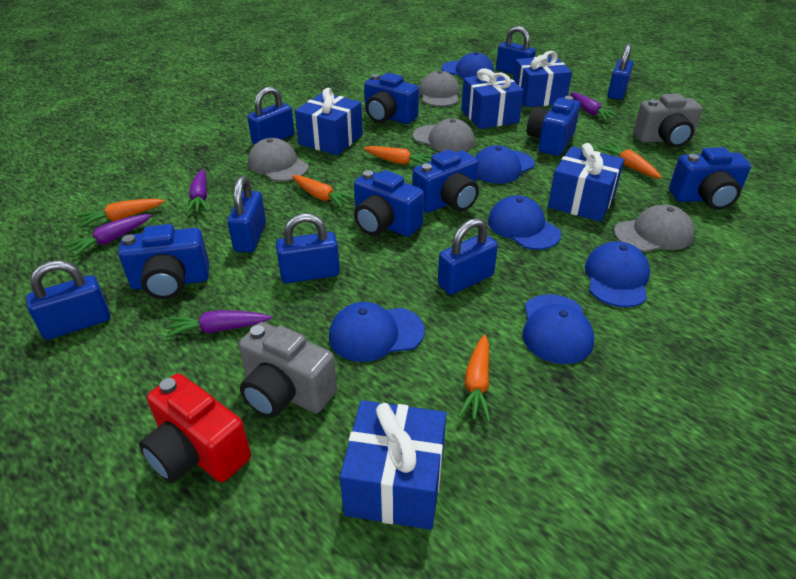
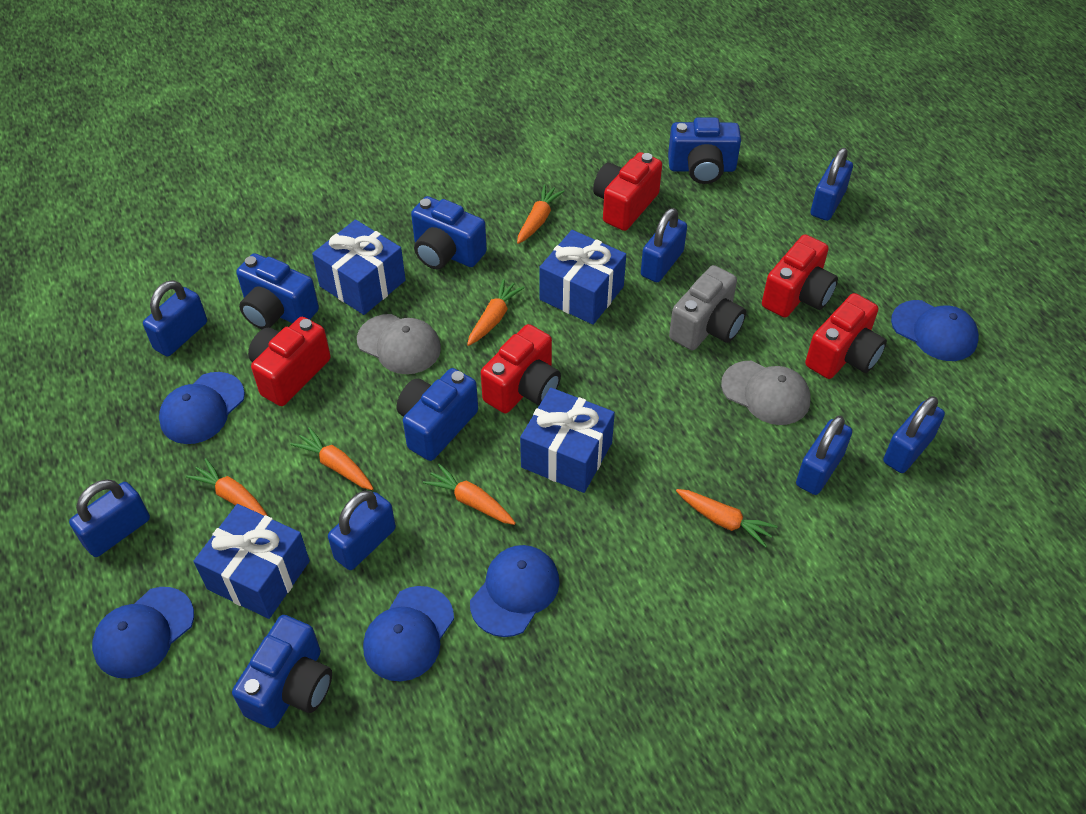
blue camera: [118,224,209,299] [354,170,424,237] [364,73,419,124] [412,150,479,213] [527,96,580,156] [669,147,751,210] = 6 -> [232,615,332,728] [236,253,319,329] [397,368,478,461] [411,196,487,269] [668,117,741,184] = 5
blue cap: [329,302,425,362] [442,52,494,78] [475,145,535,183] [488,195,561,250] [522,294,594,364] [585,241,650,307] = 6 -> [92,587,194,678] [159,372,245,444] [363,586,454,681] [470,545,560,637] [891,300,979,361] = 5
blue gift: [295,88,363,155] [340,400,446,530] [461,68,524,129] [513,51,572,107] [548,143,624,222] = 5 -> [194,504,310,619] [312,220,406,315] [520,388,615,493] [539,230,626,325] = 4
grey camera: [239,322,337,418] [633,93,703,147] = 2 -> [669,265,746,350] = 1
grey cap: [248,138,308,182] [413,118,475,152] [419,71,460,107] [614,204,695,252] = 4 -> [357,314,441,374] [721,361,811,425] = 2
orange carrot: [77,199,165,228] [292,175,355,208] [364,146,432,165] [458,335,490,422] [598,143,661,178] = 5 -> [186,458,268,516] [290,427,374,490] [423,464,516,525] [467,279,525,346] [517,184,565,244] [676,489,778,548] = 6
purple carrot: [64,214,152,257] [165,310,272,338] [186,169,209,214] [570,92,619,121] = 4 -> none = 0
red camera: [139,374,251,483] = 1 -> [248,317,331,406] [481,324,561,413] [593,152,662,231] [762,234,838,318] [805,293,887,379] = 5

